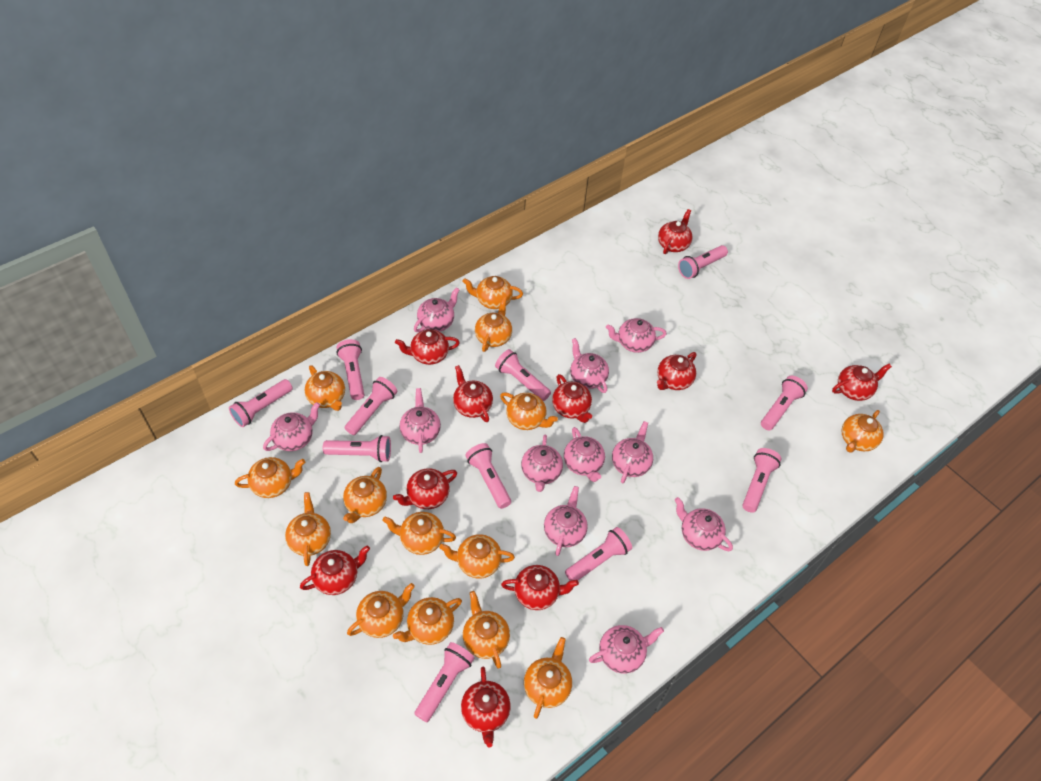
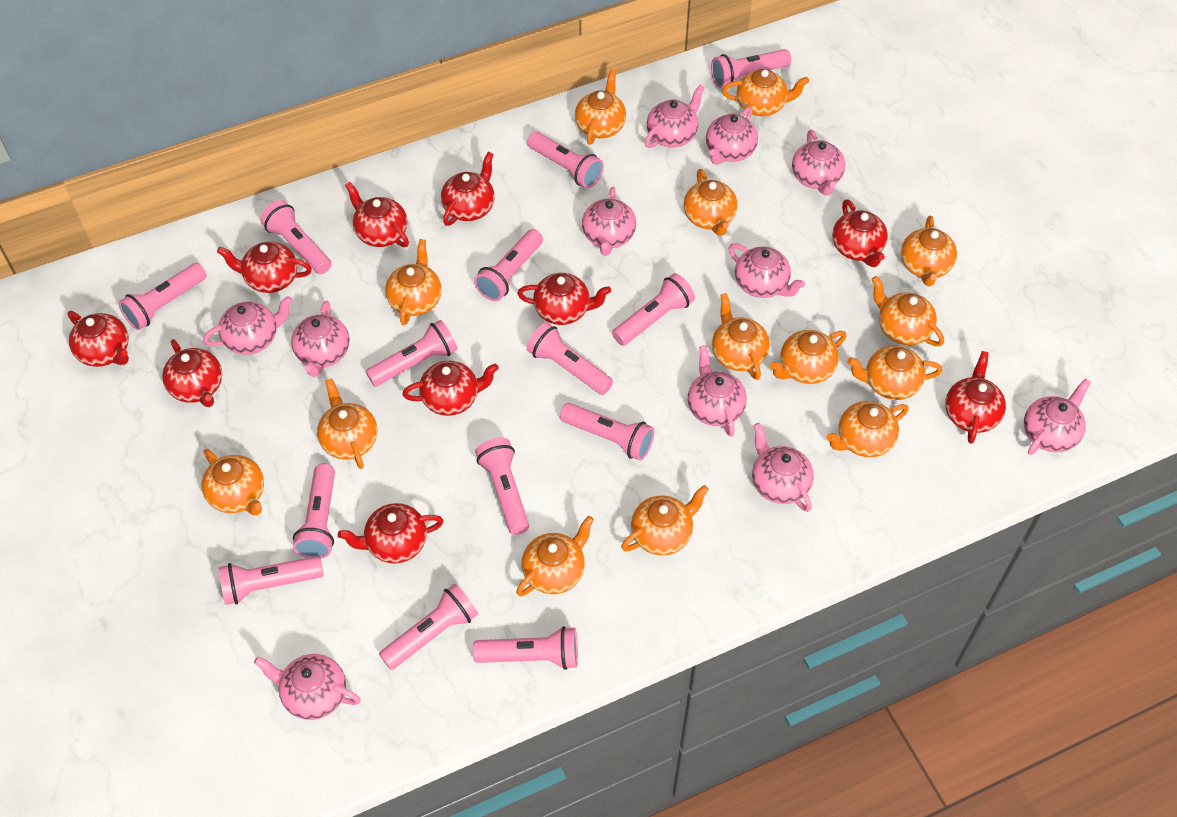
pink flashlight: [229,379,293,427] [323,435,391,462] [337,339,364,400] [345,377,397,435] [414,642,474,722] [466,443,511,509] [495,349,551,401] [565,527,632,581] [678,245,728,279] [742,448,781,513] [761,376,808,431] = 11 -> [118,263,207,330] [218,556,324,605] [260,200,331,274] [293,464,335,558] [366,320,458,386] [379,584,478,670] [473,626,578,670] [474,229,543,301] [475,438,529,535] [526,322,613,395] [527,132,604,188] [560,403,655,461] [612,273,695,346] [711,49,791,88] = 14

